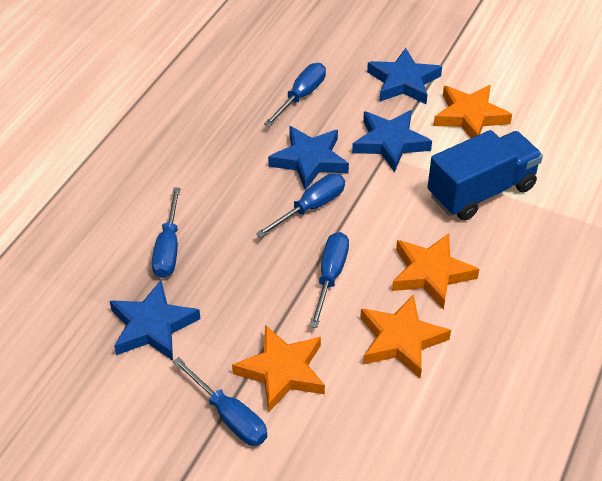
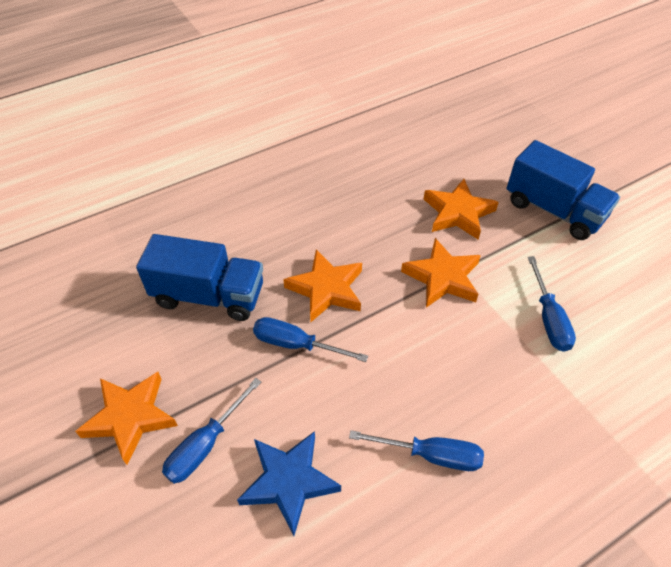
blue screwdriver: [152,188,180,278] [172,357,267,446] [256,174,345,238] [264,63,326,127] [310,232,349,328] = 5 -> [162,378,261,484] [253,317,368,362] [349,430,484,471] [528,256,576,352] = 4
blue star: [110,280,200,361] [268,126,349,190] [352,110,432,172] [367,48,442,104] = 4 -> [237,431,341,536] = 1
blue truck: [427,130,543,220] = 1 -> [136,234,263,321] [507,140,620,240] = 2

